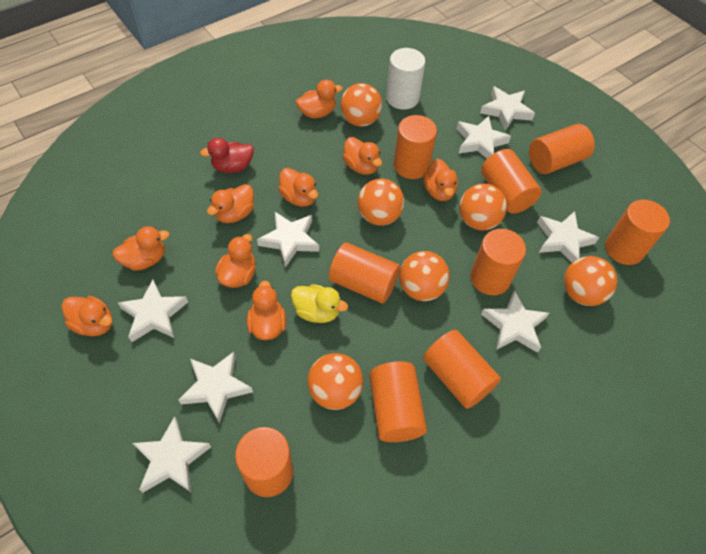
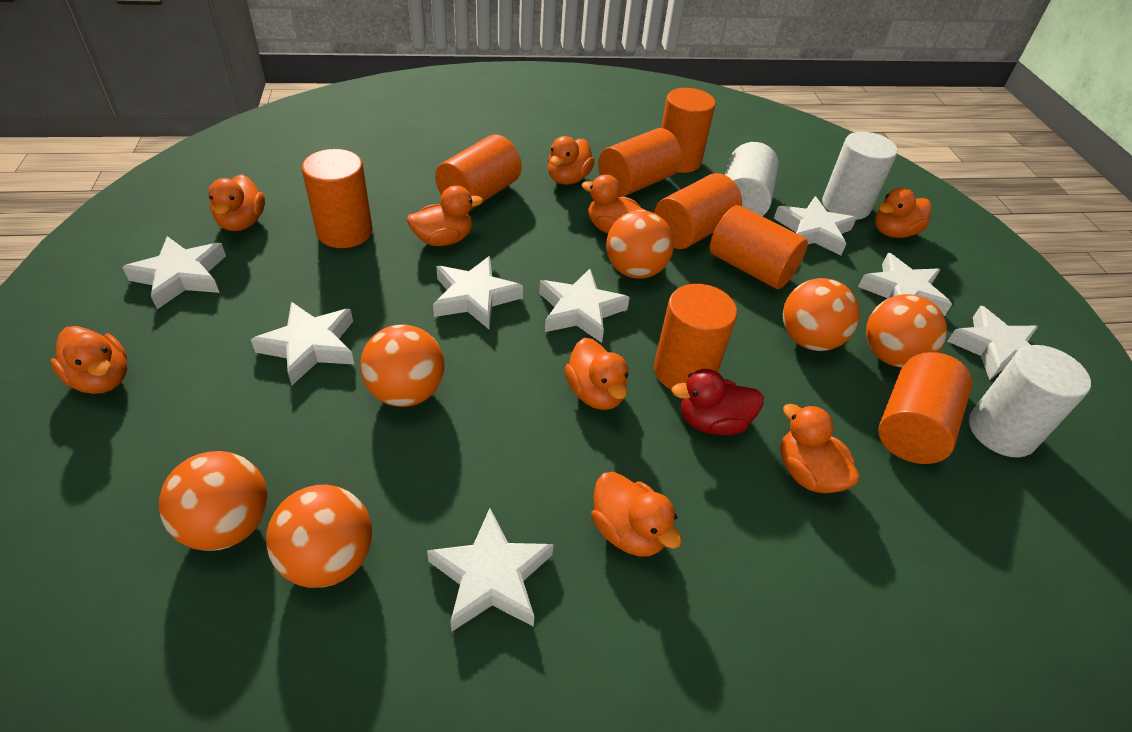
orange cylinder: [235,427,293,497] [329,243,400,304] [369,361,427,442] [394,115,437,179] [423,330,501,409] [471,229,526,295] [481,149,542,214] [529,124,595,174] [605,200,670,265] = 9 -> [302,149,373,248] [435,134,522,210] [598,128,682,197] [654,173,742,249] [654,284,737,390] [661,88,716,173] [710,205,808,289] [878,352,972,464] = 8
white cylinder: [386,48,426,110] = 1 -> [725,142,779,216] [822,132,898,220] [969,345,1091,458] = 3
yellow duck: [291,284,348,323] = 1 -> none = 0

